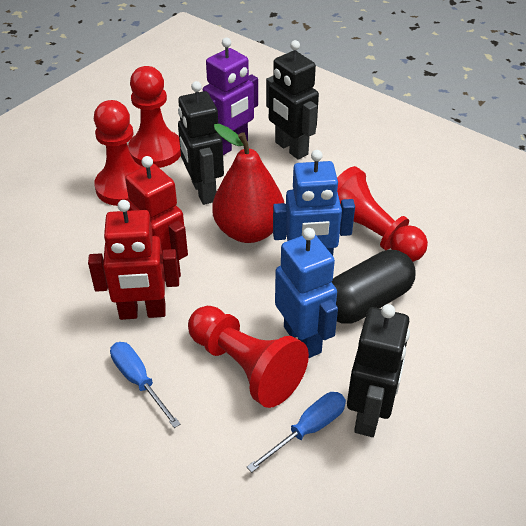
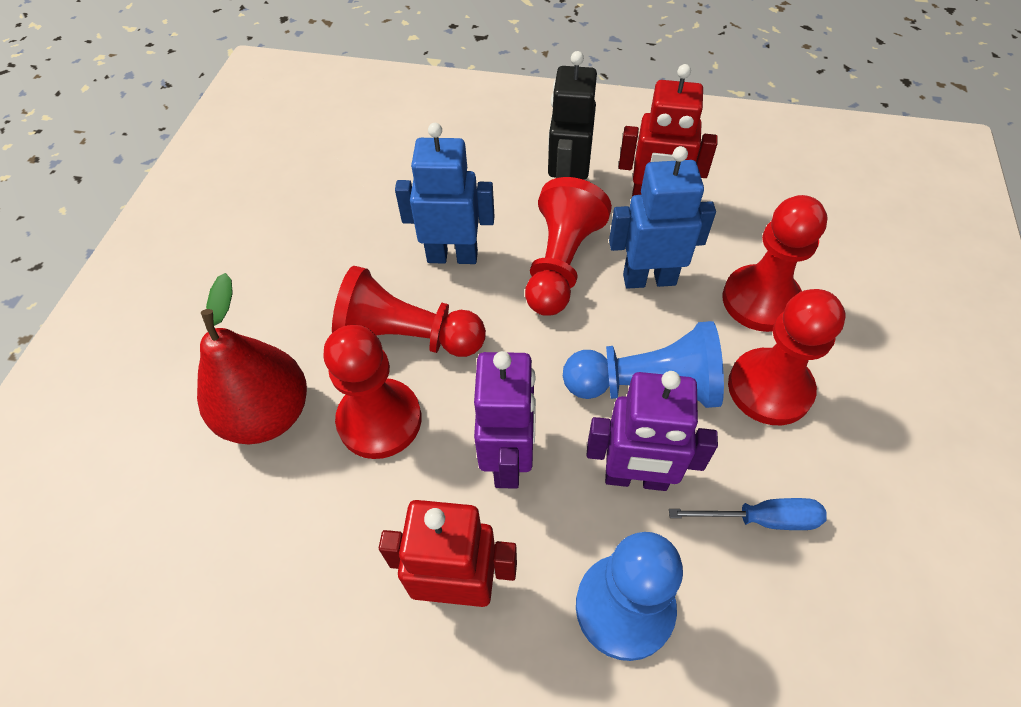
black capsule: [332,250,416,323] = 1 -> none = 0
black robot: [178,81,224,205] [266,40,319,160] [347,304,410,437] = 3 -> [548,51,597,180] = 1
blue pawn: none = 0 -> [563,321,724,408] [576,532,683,661] = 2
blue screwdriver: [110,342,180,428] [247,392,346,473] = 2 -> [669,498,827,530] = 1
purple robot: [203,38,258,155] = 1 -> [474,351,536,489] [586,371,718,491] = 2
red pawn: [94,100,143,206] [128,66,181,168] [188,306,309,408] [337,166,428,262] = 4 -> [324,325,421,459] [332,266,486,357] [525,177,612,316] [722,195,828,332] [728,289,845,425] = 5

